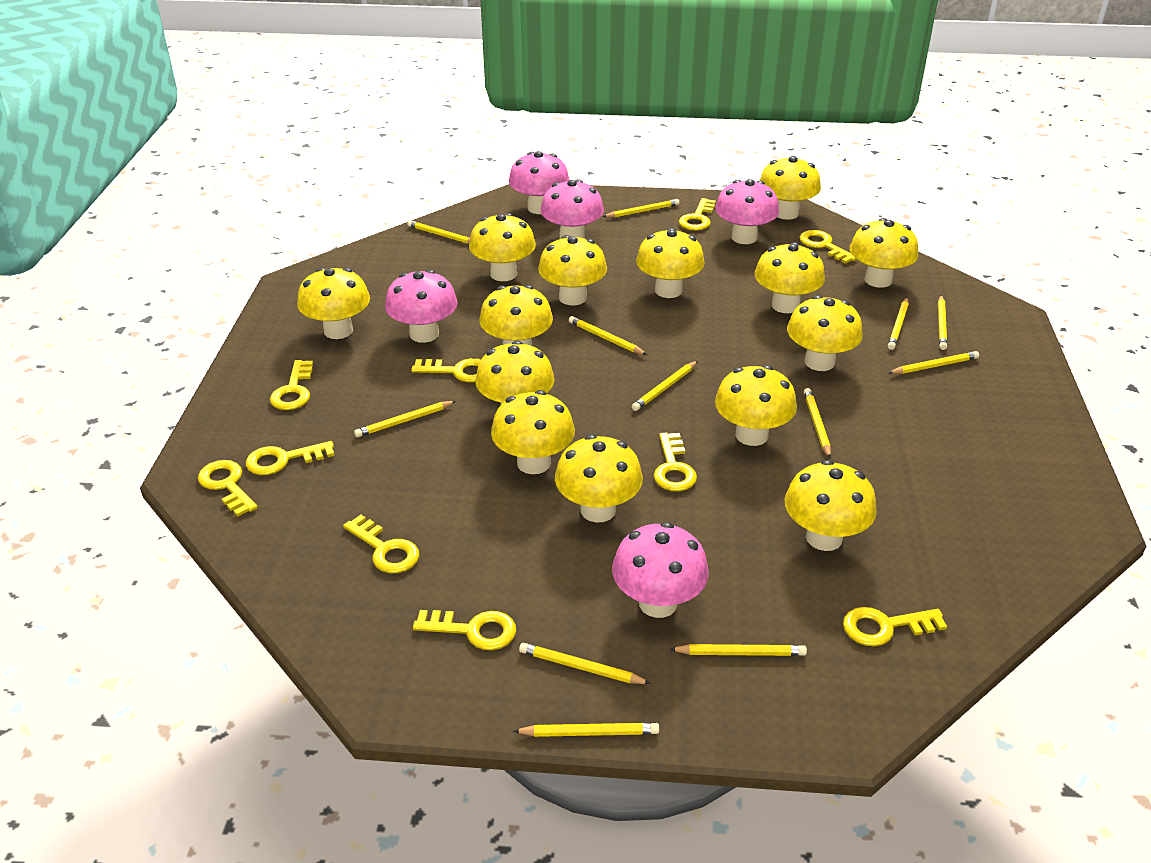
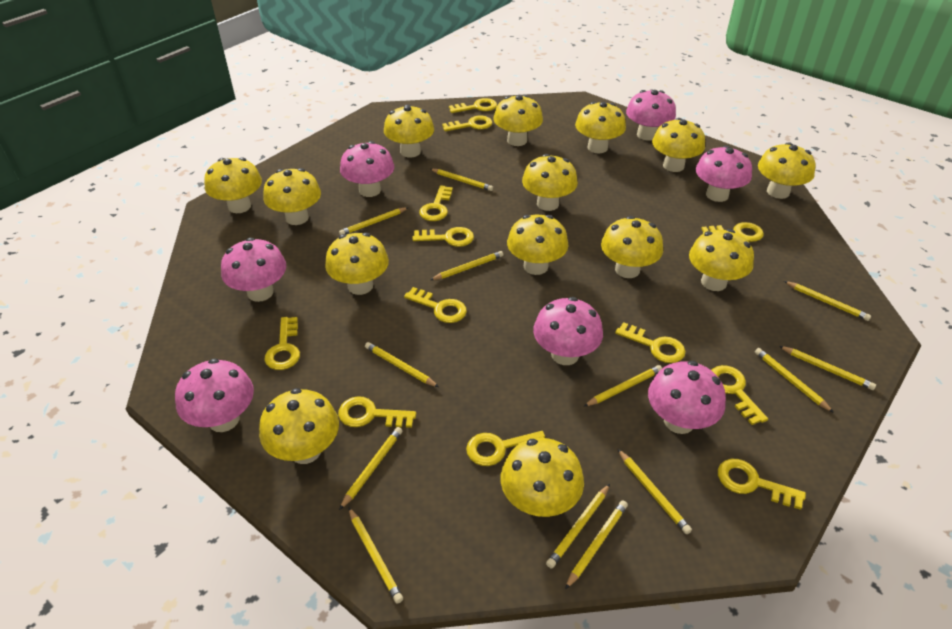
pink mushroom: [385,270,458,343] [509,151,570,214] [540,179,604,239] [612,522,709,618] [715,179,779,244] = 5 -> [175,358,254,432] [221,238,286,302] [340,141,394,197] [533,297,603,365] [626,90,676,140] [648,361,726,434] [696,145,752,202] = 7
yellow key: [198,460,258,517] [246,441,335,475] [270,360,313,410] [343,515,420,573] [411,358,481,382] [413,610,516,650] [654,432,697,491] [679,198,716,231] [799,230,857,264] [843,607,947,646] = 10 -> [264,317,300,370] [338,396,416,428] [404,287,467,323] [412,227,474,247] [419,185,453,221] [442,116,493,132] [449,98,497,113] [466,431,545,466] [615,322,686,363] [701,222,764,242] [711,365,768,425] [718,459,806,510] = 12
yellow pencil: [354,401,456,437] [407,220,470,244] [513,723,659,737] [519,643,651,684] [569,316,647,355] [603,199,680,218] [632,361,697,411] [669,644,807,656] [804,388,831,458] [888,297,909,350] [888,351,979,374] [938,295,947,350] = 12 -> [339,207,409,235] [339,427,402,510] [349,507,403,604] [365,342,439,387] [430,169,493,191] [430,251,503,280] [546,484,610,568] [565,500,628,589] [584,365,662,406] [618,449,692,534] [755,348,834,413] [779,346,876,390] [784,281,871,321] = 13

